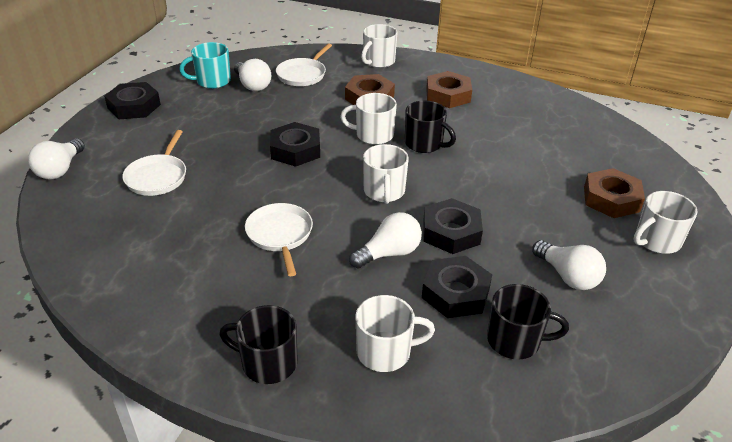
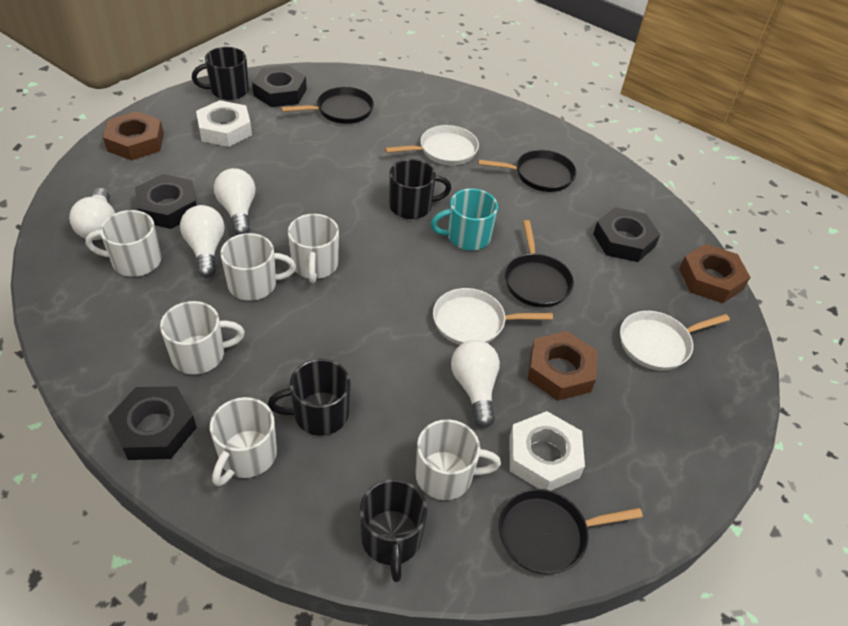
black mug: [219,305,297,384] [405,100,456,153] [487,284,569,359] = 3 -> [192,47,249,100] [268,359,350,436] [360,479,427,582] [389,159,452,219] = 4
black pan: none = 0 -> [281,87,374,124] [478,150,576,192] [499,489,643,575] [505,220,574,307] = 4
white mug: [340,93,397,145] [355,295,435,372] [361,24,397,68] [363,144,409,204] [633,191,698,254] = 5 -> [85,210,161,277] [160,301,245,375] [210,397,277,486] [220,233,296,301] [288,214,339,283] [415,419,501,500] = 6
white nut: none = 0 -> [196,100,252,147] [510,411,585,491] = 2

